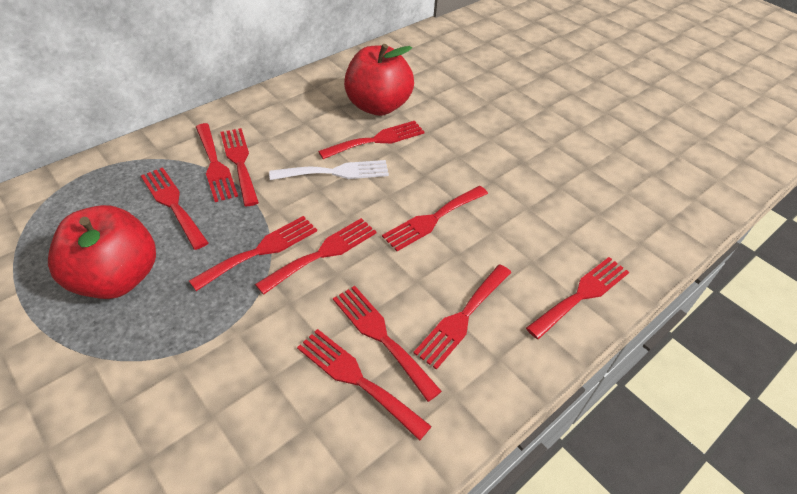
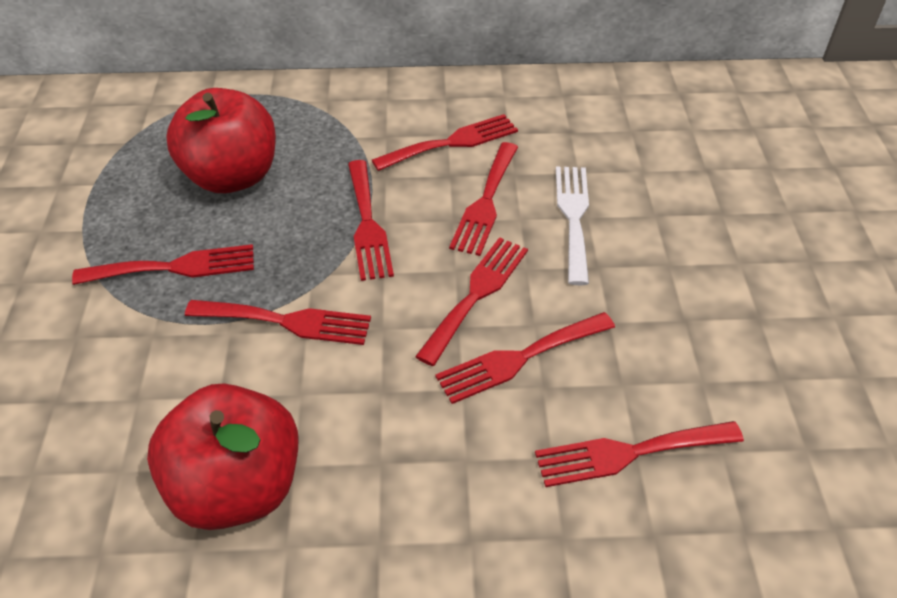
red fork: [141,167,208,250] [189,216,317,291] [196,123,238,202] [220,128,259,206] [255,218,377,295] [297,329,432,441] [318,121,425,159] [333,286,442,402] [382,186,488,251] [413,264,511,370] [526,257,629,339] = 11 -> [72,244,254,285] [185,300,371,345] [348,160,394,281] [372,114,518,171] [415,237,528,366] [435,312,615,404] [449,142,518,256] [535,421,744,487] = 8

